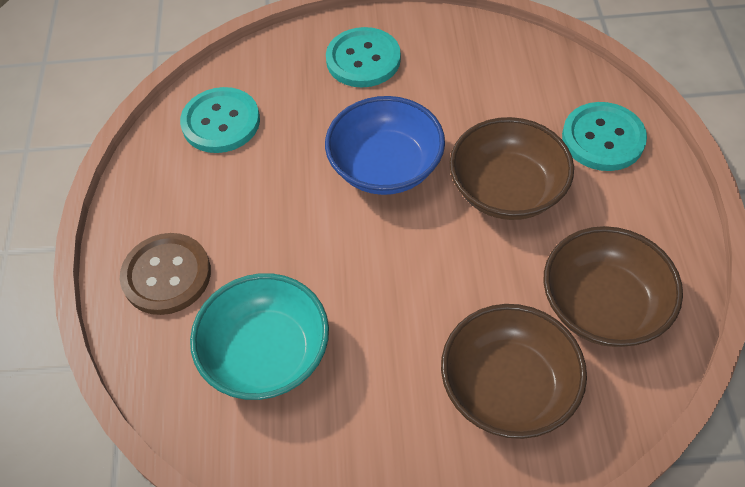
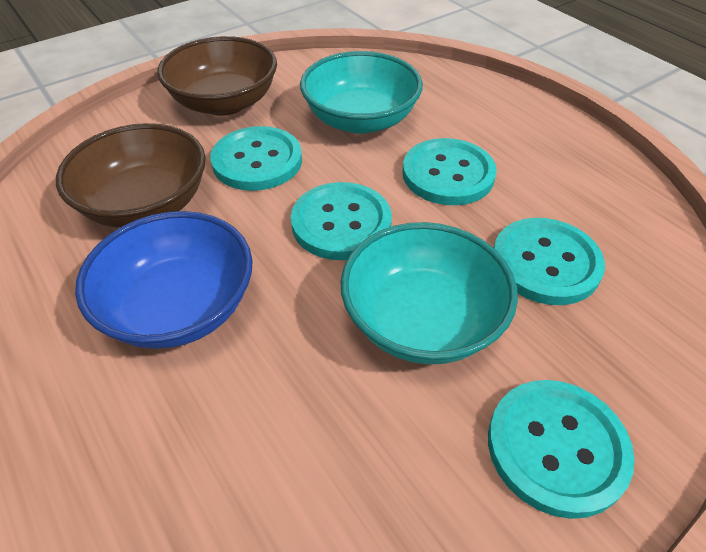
brown bowl: [441,304,587,439] [449,117,574,220] [543,226,683,347] = 3 -> [56,123,206,228] [157,36,277,116] = 2
brown button: [120,233,211,315] = 1 -> none = 0
turquoise bowl: [190,273,329,400] = 1 -> [300,51,423,134] [340,222,518,364] = 2
turquoise button: [180,87,260,153] [326,27,401,87] [562,102,647,171] = 3 -> [210,126,302,191] [291,182,392,260] [403,138,497,205] [488,380,635,519] [494,218,605,305] = 5

